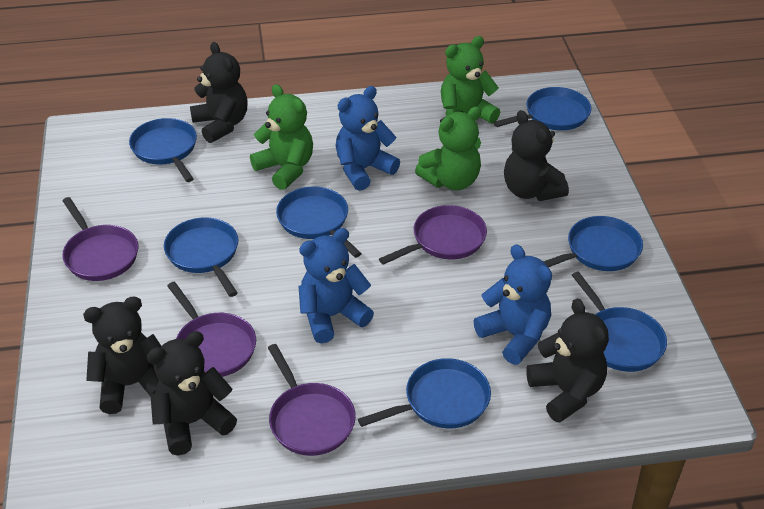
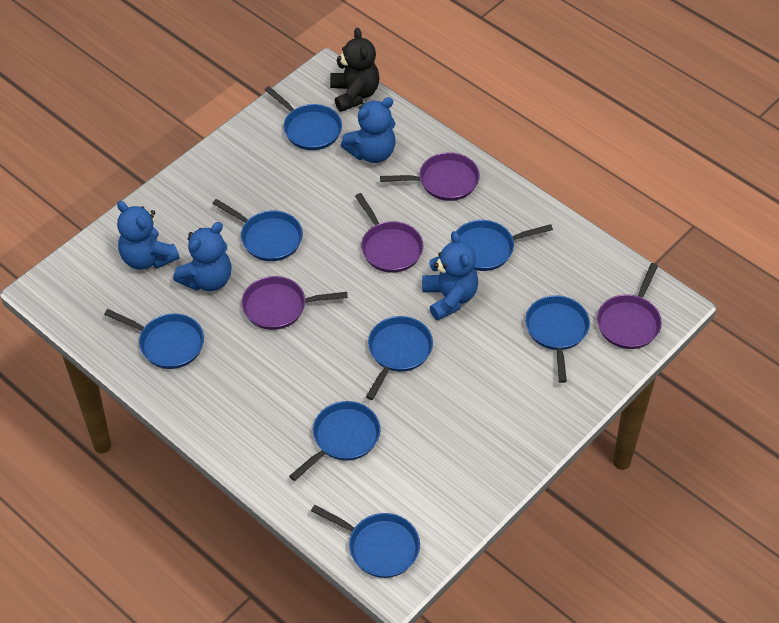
black teddy bear: [83,296,161,414] [147,331,237,455] [190,42,247,143] [504,110,569,201] [526,298,609,423] = 5 -> [330,28,380,112] = 1
blue pan: [129,118,197,182] [164,217,238,297] [276,186,362,258] [358,358,491,428] [493,87,591,131] [543,216,643,271] [572,272,667,372] = 7 -> [104,309,204,369] [212,199,303,261] [265,86,342,150] [289,401,381,481] [311,505,420,578] [366,316,433,400] [456,220,553,271] [525,295,590,383] = 8
blue teddy bear: [298,228,374,343] [336,86,400,191] [474,244,552,365] = 3 -> [117,201,179,270] [173,222,232,291] [341,97,396,163] [422,231,478,320] = 4
green teddy bear: [250,84,313,190] [415,107,481,190] [441,36,500,124] = 3 -> none = 0

